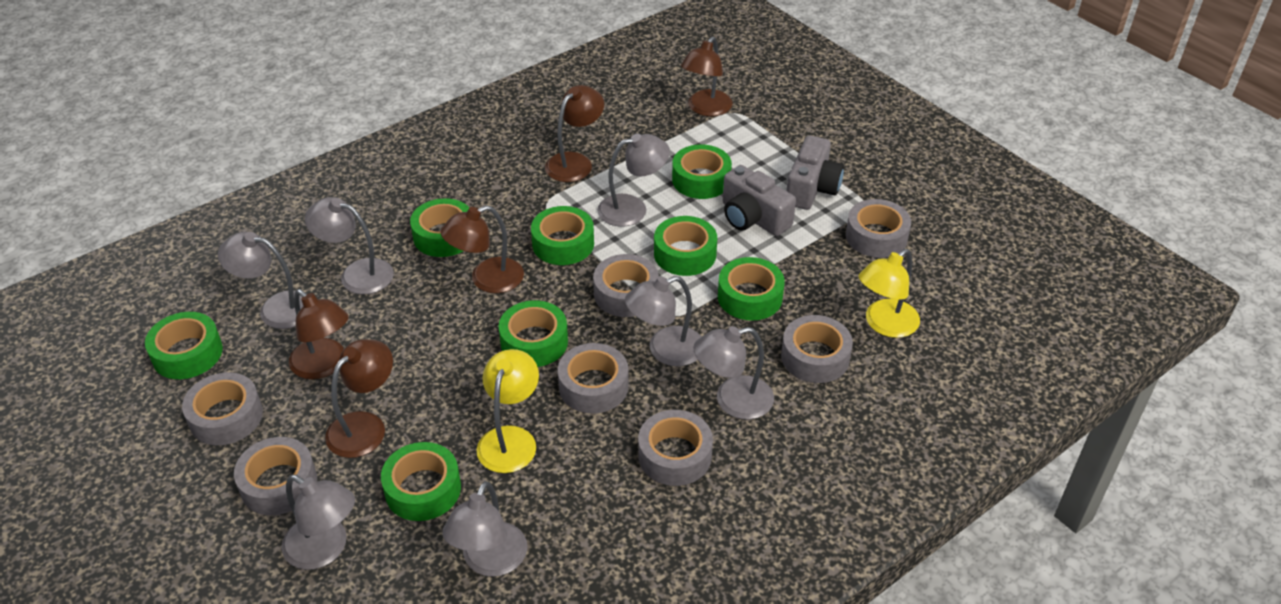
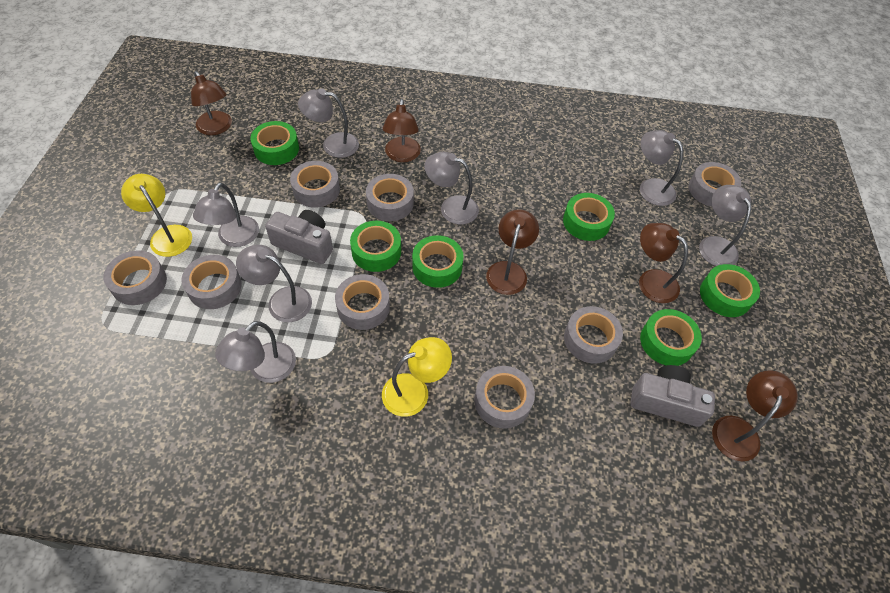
green tape: [145,312,223,379] [381,442,461,521] [410,198,469,257] [499,300,568,367] [531,206,594,265] [654,216,717,276] [672,144,732,199] [718,257,785,321] = 8 -> [250,121,299,165] [350,221,401,272] [412,235,464,288] [563,193,615,241] [640,309,702,366] [700,264,760,317] = 6
grey tape: [182,372,263,445] [234,437,317,515] [558,343,629,414] [593,254,659,317] [638,410,713,486] [781,315,853,383] [846,199,911,258] = 7 -> [103,250,167,305] [182,255,242,309] [290,161,340,208] [335,274,390,330] [366,174,414,221] [474,366,535,429] [564,306,623,364] [689,162,741,207] = 8

